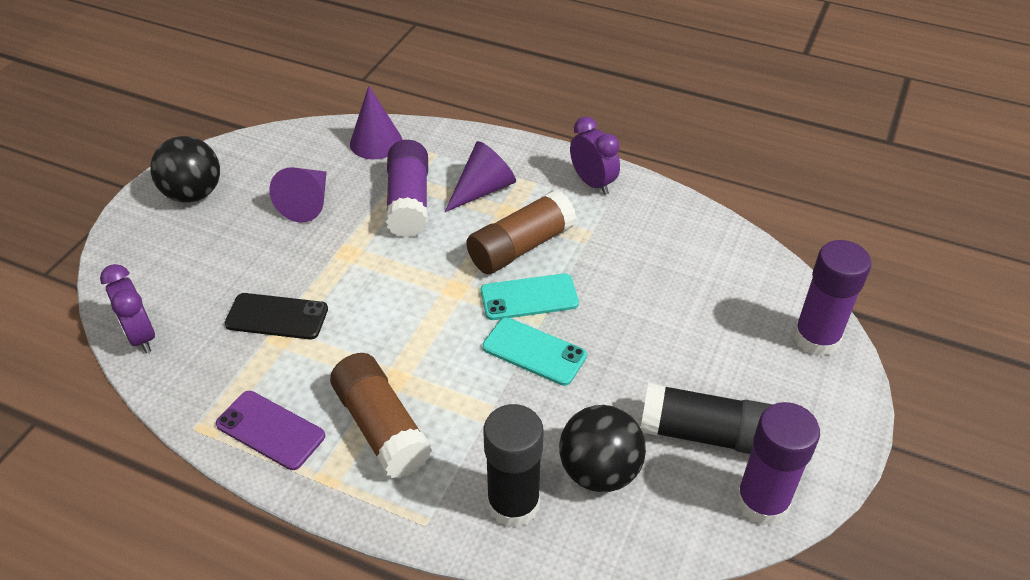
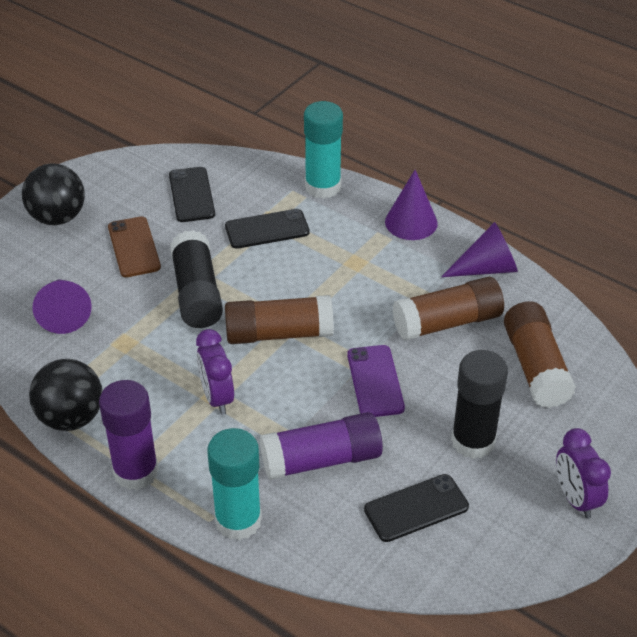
black phone: [225,293,328,339] = 1 -> [169,167,215,222] [225,209,310,249] [364,474,469,542] = 3
brown glue stick: [330,353,432,478] [466,190,577,274] = 2 -> [225,295,334,344] [393,277,504,341] [504,301,576,408] = 3
brown phone: none = 0 -> [108,216,161,277] = 1
purple glue stick: [385,140,428,238] [736,402,820,525] [793,240,872,356] = 3 -> [99,380,159,490] [260,412,383,480] = 2
turquoise glue stick: none = 0 -> [207,428,262,540] [304,101,343,199] = 2
turquoise phone: [481,273,579,320] [482,317,587,386] = 2 -> none = 0

